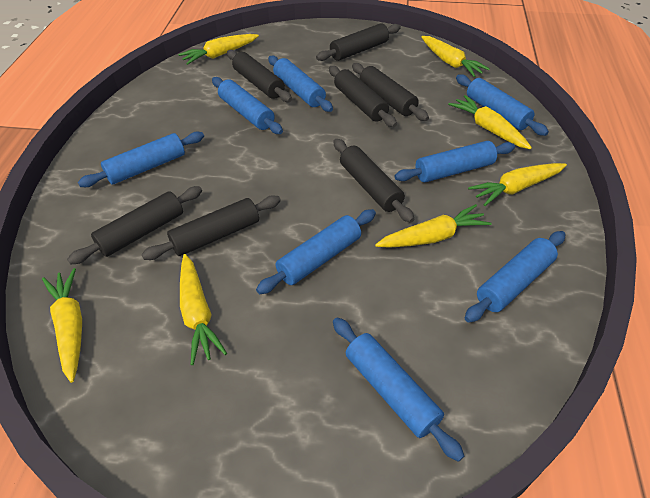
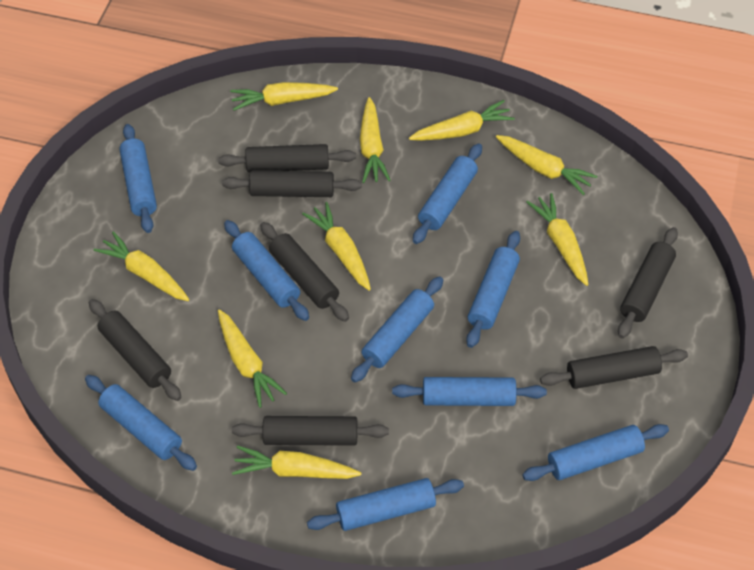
blue rolling pin: [78,132,204,187] [212,77,283,134] [256,209,376,294] [268,56,333,112] [333,317,464,462] [395,141,515,182] [456,74,549,136] [465,231,566,323] = 8 -> [85,375,197,471] [119,124,157,233] [224,220,309,321] [307,478,464,531] [351,276,443,382] [392,377,547,406] [413,143,482,244] [466,231,520,348] [522,424,669,481] = 9
yellow carrot: [42,268,82,383] [178,34,259,65] [180,254,227,365] [375,204,492,248] [421,36,490,77] [448,95,532,149] [468,163,567,206] = 7 -> [94,231,189,301] [218,309,287,408] [230,82,338,111] [232,446,361,479] [302,202,371,291] [360,97,391,183] [409,100,515,141] [496,135,597,195] [526,193,588,286] = 9

